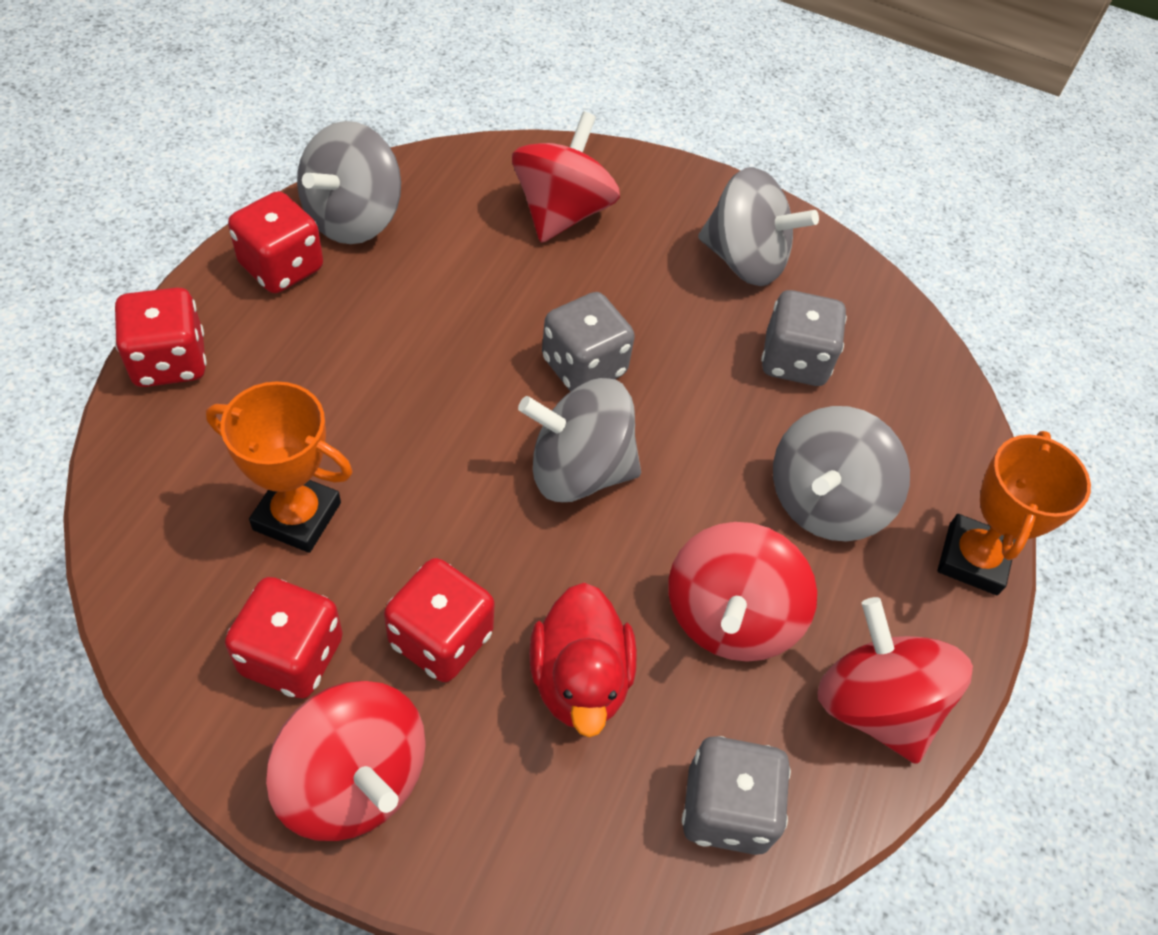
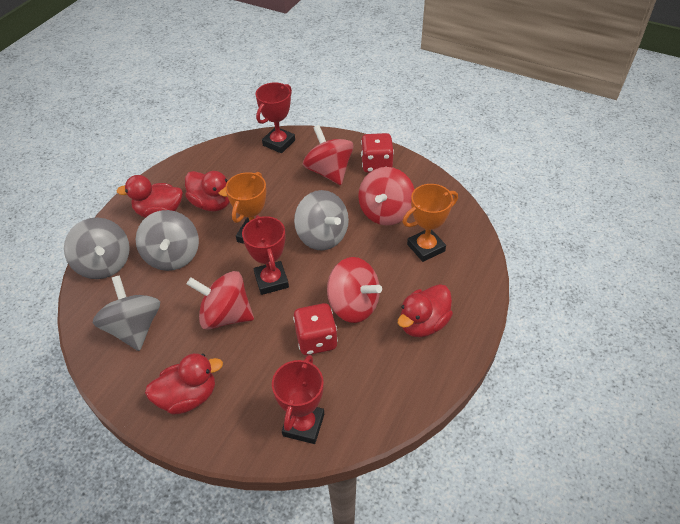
grey dice: [542,292,635,391] [682,736,791,855] [761,290,847,386] = 3 -> none = 0
red dice: [115,287,207,387] [225,577,343,699] [228,191,323,293] [384,558,494,682] = 4 -> [293,303,338,355] [361,133,394,173] = 2
red duck: [529,583,637,737] = 1 -> [116,175,183,218] [145,353,223,415] [185,171,230,211] [398,284,453,337] = 4
red trophy: none = 0 -> [242,215,289,295] [256,83,295,153] [272,355,324,444] = 3

